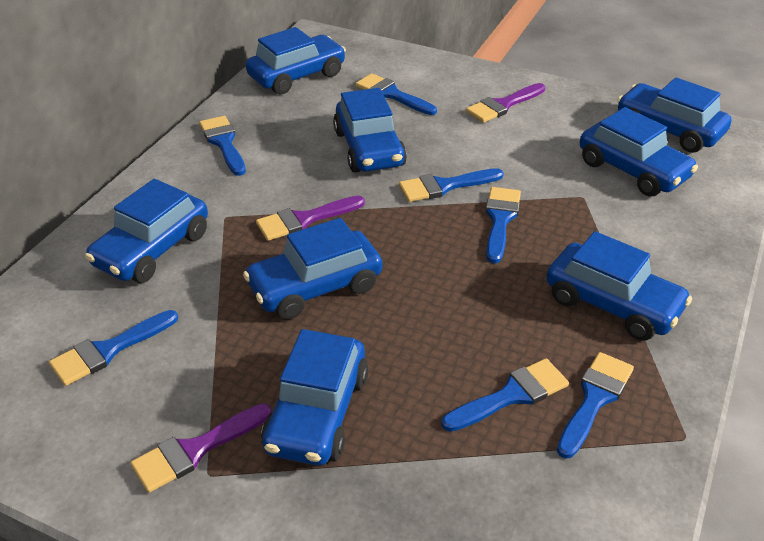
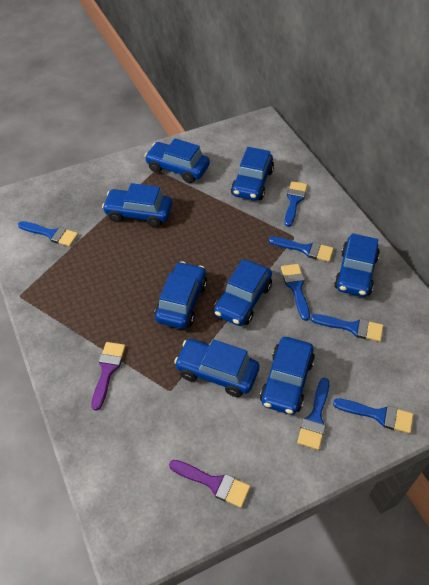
purple brush: [130,403,272,493] [256,196,365,241] [466,83,545,123] = 3 -> [91,342,126,411] [169,460,250,508] = 2

